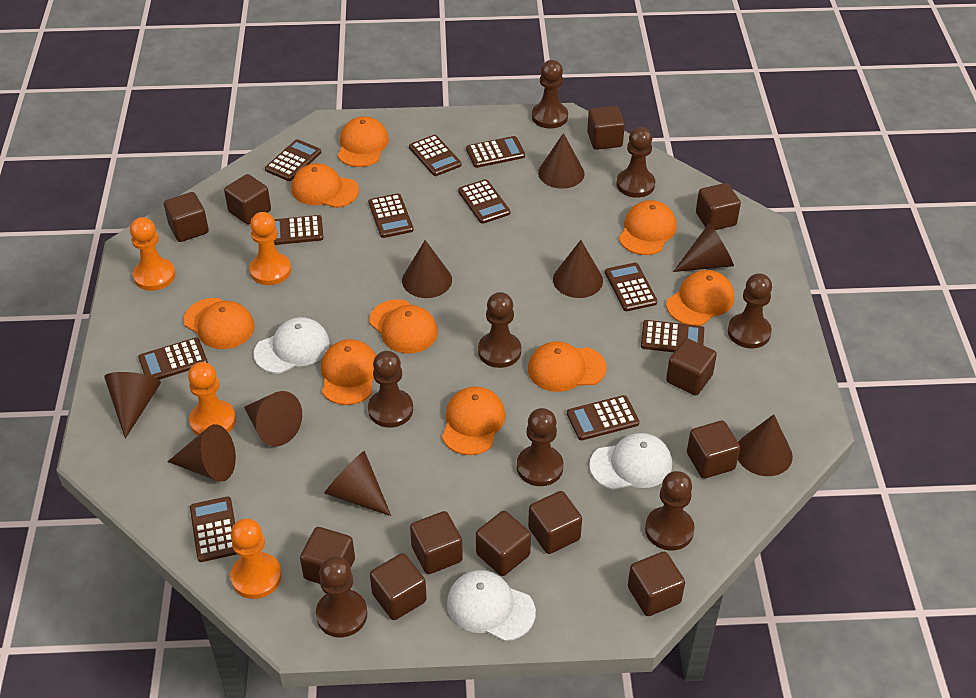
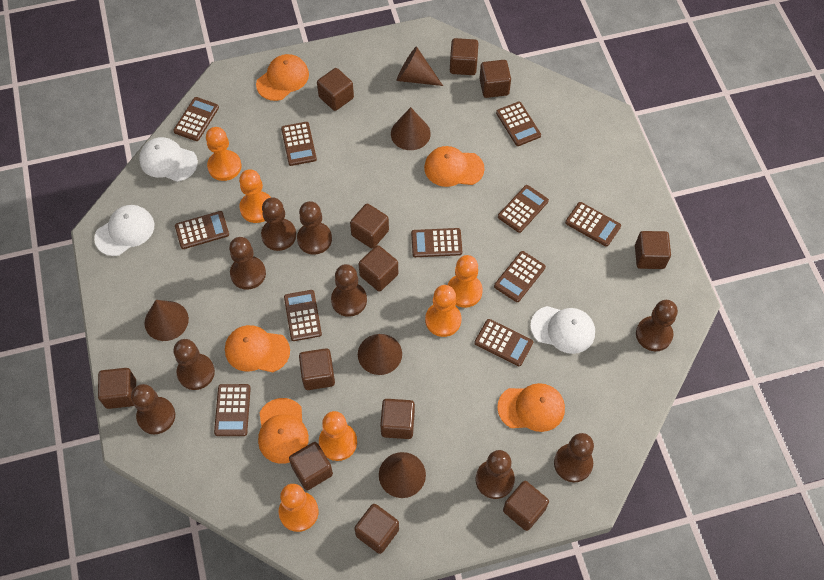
brown cone: [104,372,161,439] [167,424,236,482] [244,391,302,446] [324,451,391,516] [402,240,452,298] [538,133,585,189] [553,240,603,298] [673,223,734,272] [738,414,793,476] = 9 -> [144,300,189,341] [358,334,402,375] [379,452,426,498] [391,107,431,150] [396,46,443,86] = 5
brown pawn: [316,556,367,637] [368,351,413,428] [478,292,521,368] [517,408,564,486] [532,60,568,129] [616,127,655,198] [645,471,695,551] [728,273,772,348] = 8 -> [131,384,175,434] [173,339,215,390] [229,237,266,290] [261,197,296,251] [297,201,332,255] [331,264,367,317] [476,450,515,499] [554,433,594,482] [636,300,678,351] = 9
orange cap: [183,298,255,349] [291,163,359,208] [321,339,376,405] [338,117,389,167] [369,300,438,353] [442,387,505,455] [528,341,606,392] [619,200,677,255] [666,270,734,326] = 9 -> [225,325,290,372] [256,54,309,101] [258,398,309,464] [424,146,485,187] [497,383,565,432] = 5
orange pawn: [130,217,175,291] [188,362,236,436] [230,519,282,599] [249,212,291,285] = 4 -> [206,127,241,181] [239,169,271,223] [279,484,319,532] [319,411,357,461] [425,285,461,337] [448,255,483,308] = 6

